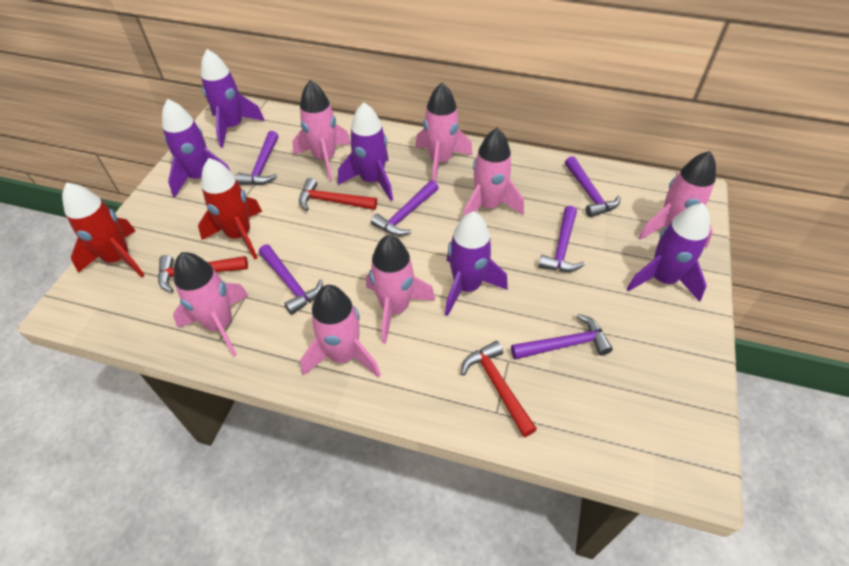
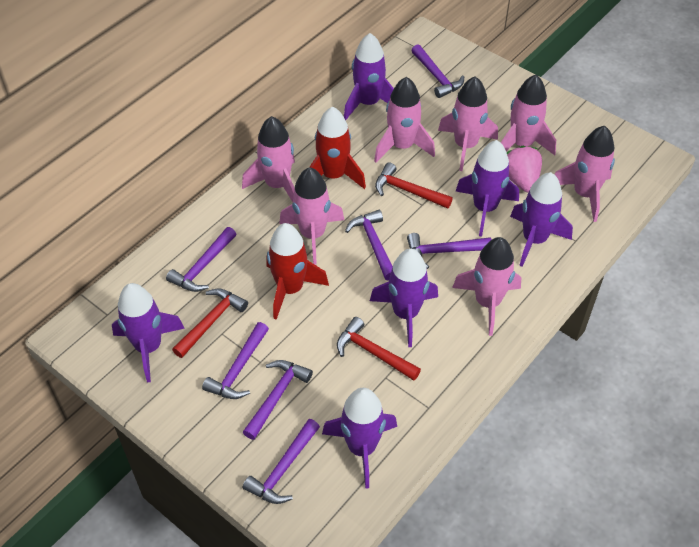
pink strawberry: none = 0 -> [507,146,542,193] = 1
purple hammer: [236,131,279,185] [259,244,323,315] [371,180,439,236] [511,314,613,360] [538,206,585,272] [565,156,621,217] = 6 -> [166,227,236,292] [202,322,269,399] [243,360,313,440] [243,419,320,504] [345,210,393,281] [407,233,492,269] [411,44,464,98] = 7
purple rocket: [162,99,231,198] [201,49,265,148] [338,102,393,201] [445,211,508,316] [627,203,710,302] = 5 -> [112,283,185,382] [322,388,397,489] [344,33,394,120] [370,249,438,347] [456,140,519,237] [510,172,573,267] = 6

